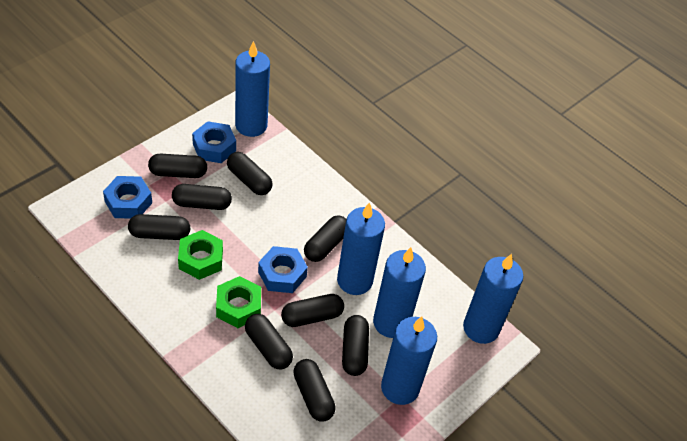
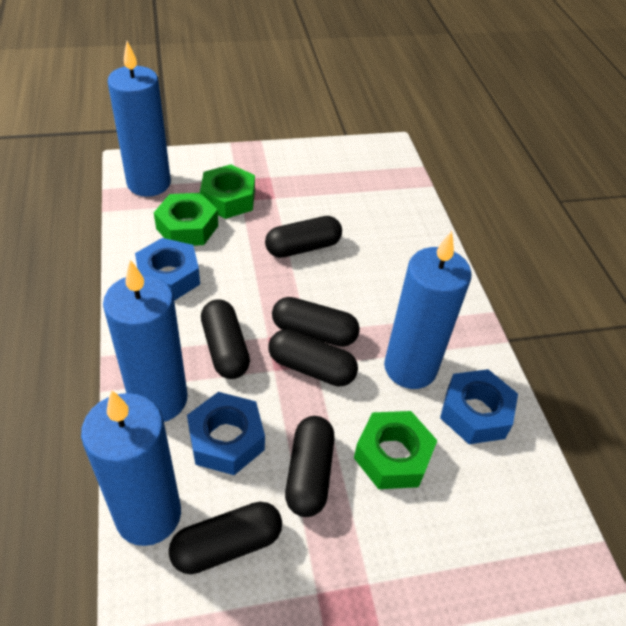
black capsule: [128,214,190,240] [148,154,207,178] [172,184,232,210] [227,152,273,195] [245,314,293,369] [281,294,344,327] [293,359,336,422] [304,215,346,262] [342,315,369,376] = 9 -> [169,502,282,574] [201,299,250,379] [265,216,342,258] [269,329,358,387] [272,297,360,347] [285,416,335,517] = 6
blue candle: [235,41,270,137] [337,202,385,295] [373,247,426,338] [381,317,437,405] [463,254,523,344] = 5 -> [81,390,181,546] [103,260,187,422] [108,41,171,197] [384,231,472,389] = 4
green nut: [178,230,223,280] [216,276,261,328] = 2 -> [154,193,218,246] [200,164,255,219] [354,411,438,489] = 3

